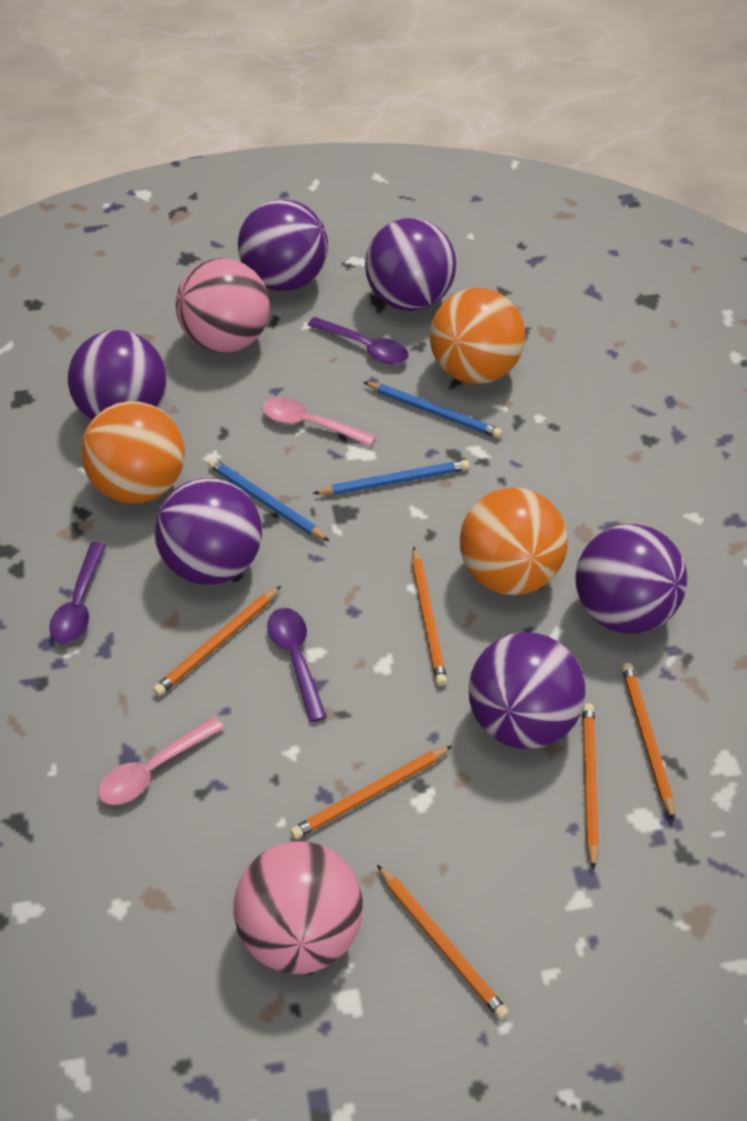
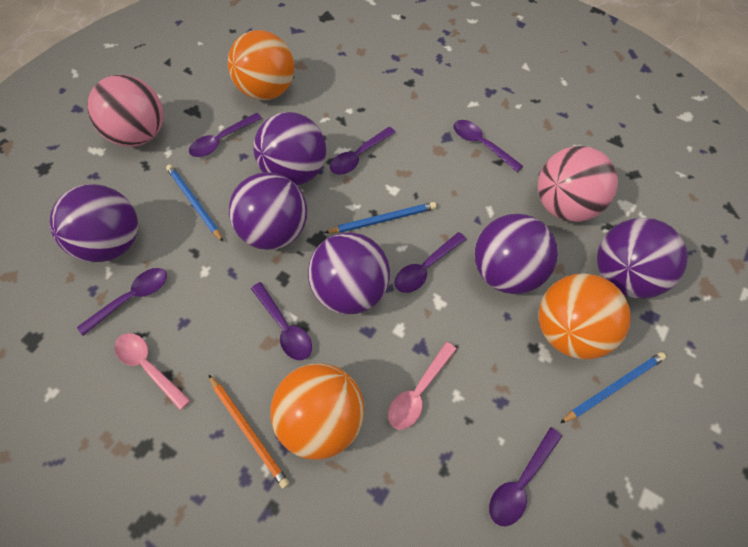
orange pencil: [153,586,281,696] [290,745,453,839] [377,865,509,1020] [412,547,447,686] [582,703,599,870] [621,663,675,821] = 6 -> [209,375,290,489] = 1
purple spoon: [49,542,106,644] [267,608,327,722] [308,317,408,364] = 3 -> [77,268,167,336] [189,113,262,157] [251,282,312,360] [330,127,396,175] [394,232,466,293] [453,120,523,172] [489,427,562,526] = 7

